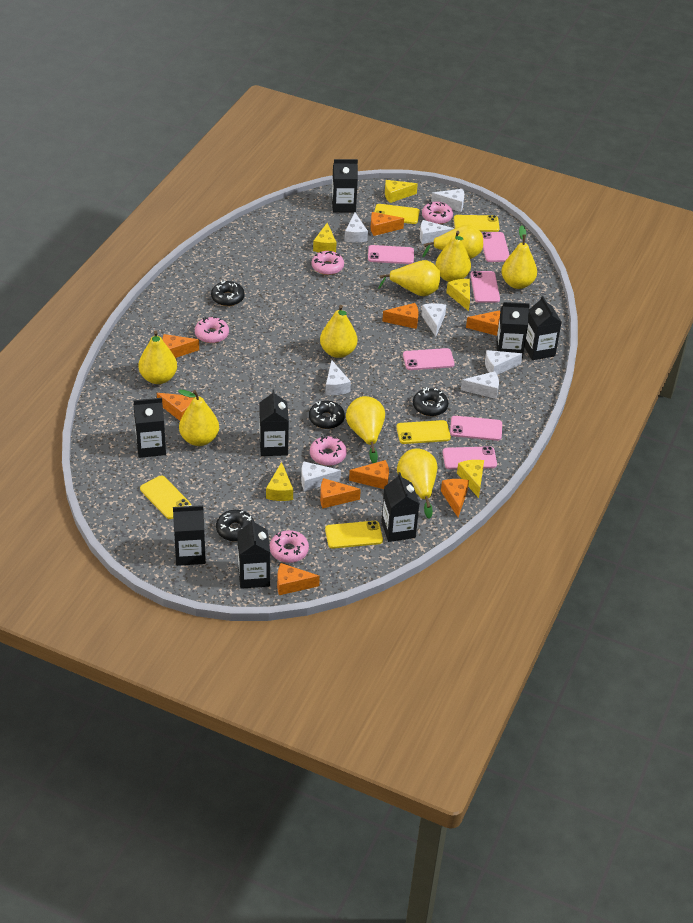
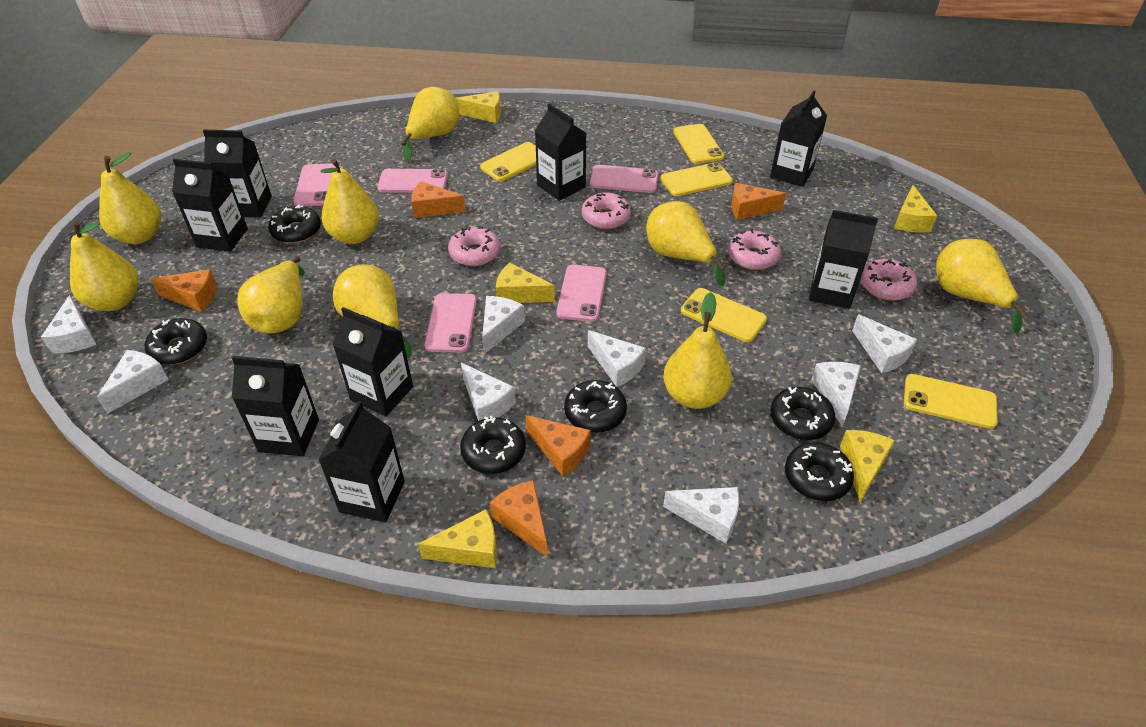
black donut: [211,281,245,306] [216,510,252,541] [309,401,345,429] [413,387,449,416] = 4 -> [145,318,207,365] [268,204,321,243] [460,416,526,474] [564,380,627,433] [770,387,835,440] [785,442,854,501] = 6
orange cheese: [157,393,193,421] [162,334,199,358] [277,563,320,595] [320,478,361,509] [349,460,389,489] [370,212,404,236] [382,303,419,329] [441,479,469,517] [466,310,500,336] = 9 -> [150,269,218,312] [411,181,465,218] [490,480,548,558] [525,415,591,477] [731,183,786,220] = 5
pink donut: [195,317,229,343] [270,530,309,563] [310,435,347,466] [312,251,344,275] [422,201,453,224] = 5 -> [448,226,500,266] [582,193,631,229] [728,229,781,270] [861,259,917,301] = 4
pink phone: [368,245,414,264] [403,348,455,370] [443,446,497,469] [450,416,502,441] [470,271,500,303] [482,232,510,262] = 6 -> [294,163,336,206] [377,169,448,193] [424,293,477,353] [556,265,607,322] [590,165,659,193] = 5

